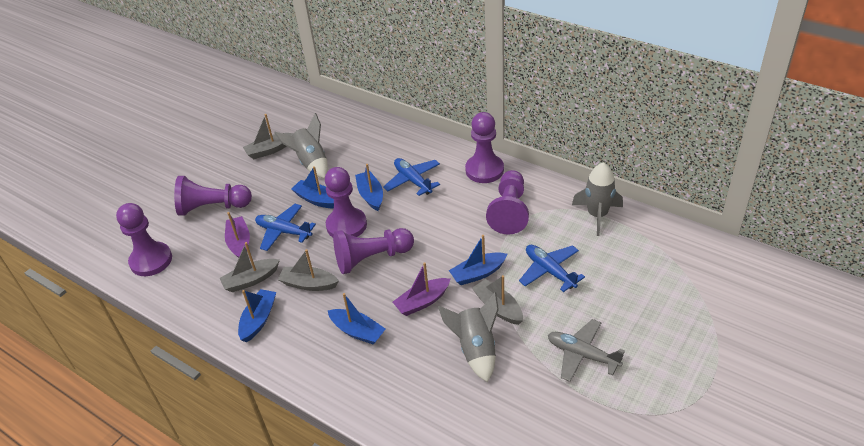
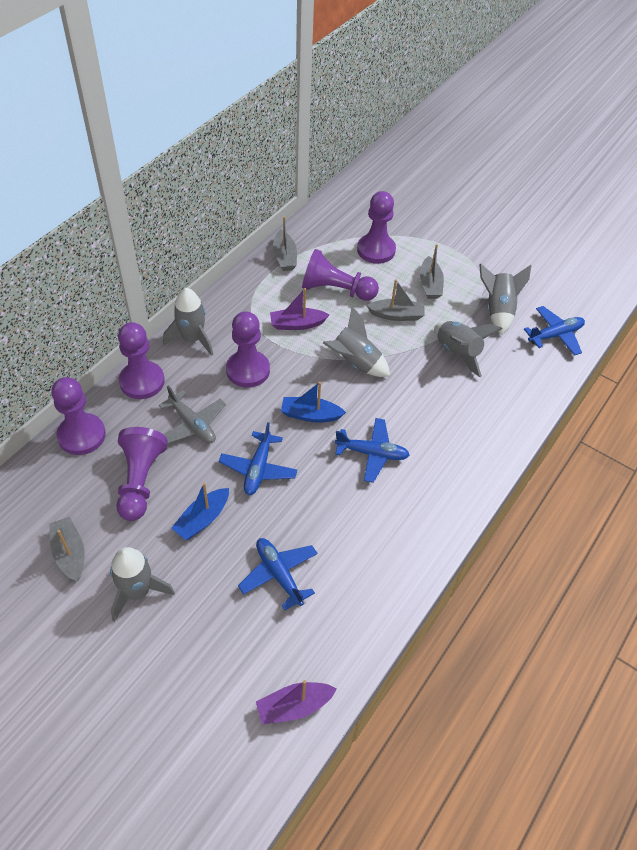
blue boat: [238,289,276,343] [292,166,334,208] [328,293,385,345] [355,164,383,211] [449,235,507,285] = 5 -> [172,482,229,540] [281,382,346,423] = 2
blue plane: [255,204,316,251] [383,158,440,196] [519,245,585,292] = 3 -> [219,422,297,495] [238,538,318,610] [335,418,410,483] [524,306,585,356] = 4
grey rocket: [274,113,328,178] [438,292,499,382] [572,163,623,236] = 3 -> [110,547,175,622] [163,288,213,356] [323,307,390,377] [434,321,502,377] [479,263,531,335] = 5

